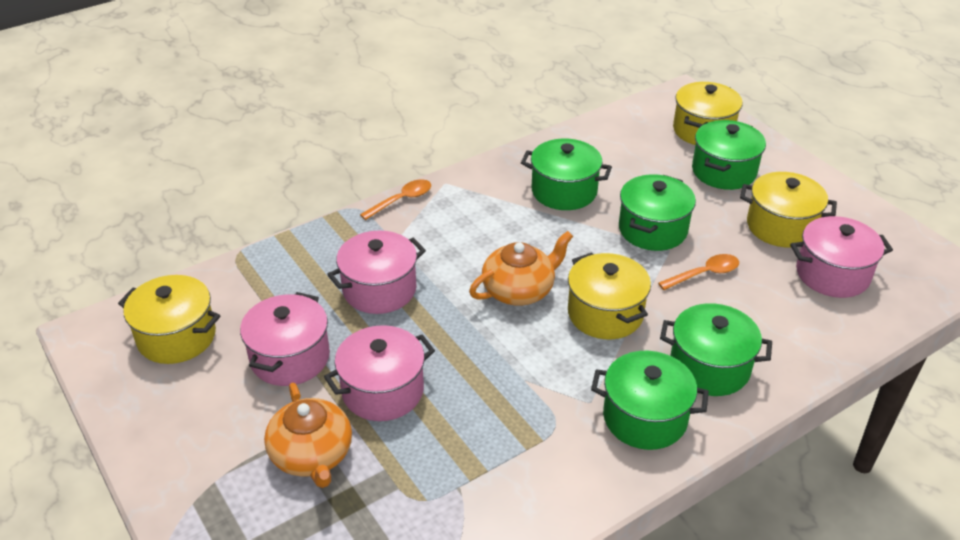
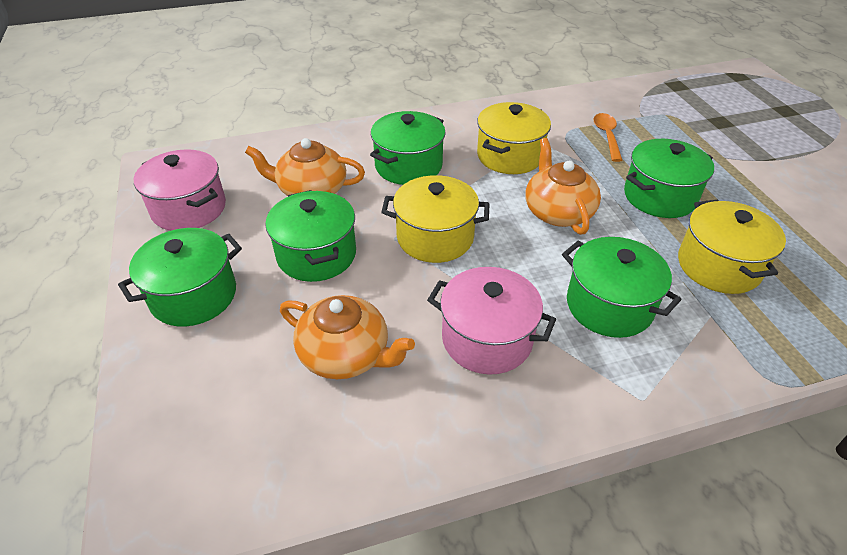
orange spoon: [360,180,431,220] [658,254,739,290] = 2 -> [593,113,623,162] = 1
orange teapot: [264,383,352,488] [469,231,573,306] = 2 -> [245,138,365,196] [280,295,415,379] [525,138,601,235] = 3
pink pot: [240,292,330,386] [324,325,435,421] [327,230,426,314] [790,216,893,298] = 4 -> [134,149,226,231] [427,267,556,375] = 2
yellow pot: [118,275,220,364] [568,252,651,339] [673,82,743,145] [740,172,837,248] = 4 -> [381,175,490,263] [477,102,551,174] [678,200,786,294] = 3

